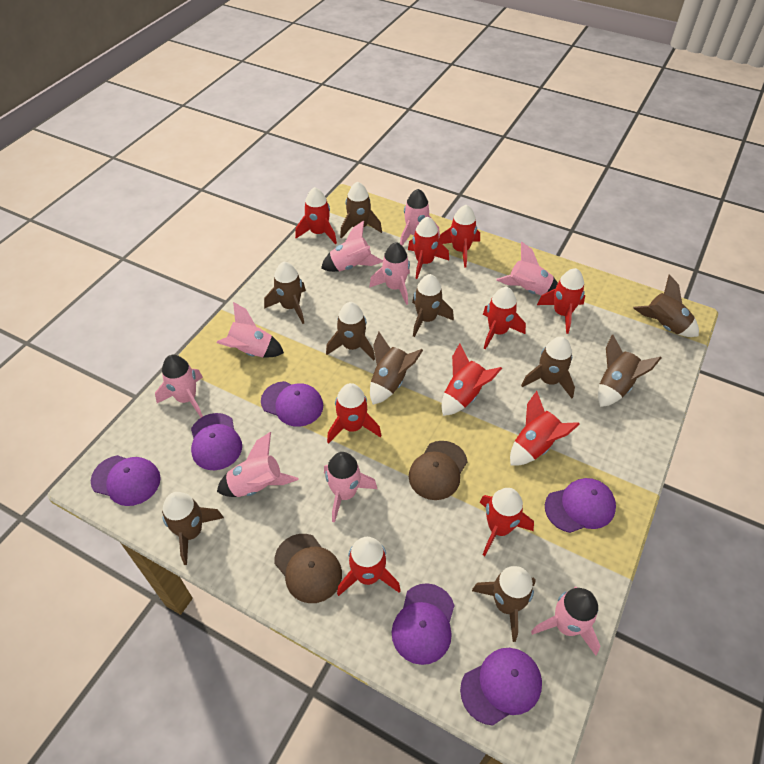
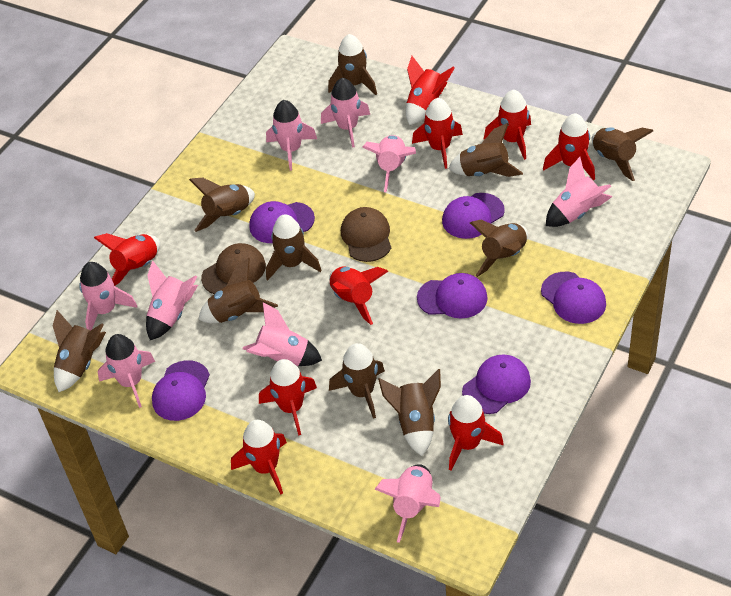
red rocket: [295,187,337,245] [327,383,382,444] [337,537,401,596] [408,217,449,279] [439,205,480,268] [442,343,502,416] [480,488,534,556] [483,287,526,350] [510,391,580,466] [537,268,585,334] = 10 -> [94,233,160,286] [231,420,287,495] [259,359,317,435] [329,266,389,325] [406,56,455,125] [412,98,463,169] [448,395,504,471] [483,90,531,160] [543,113,595,180] = 9

